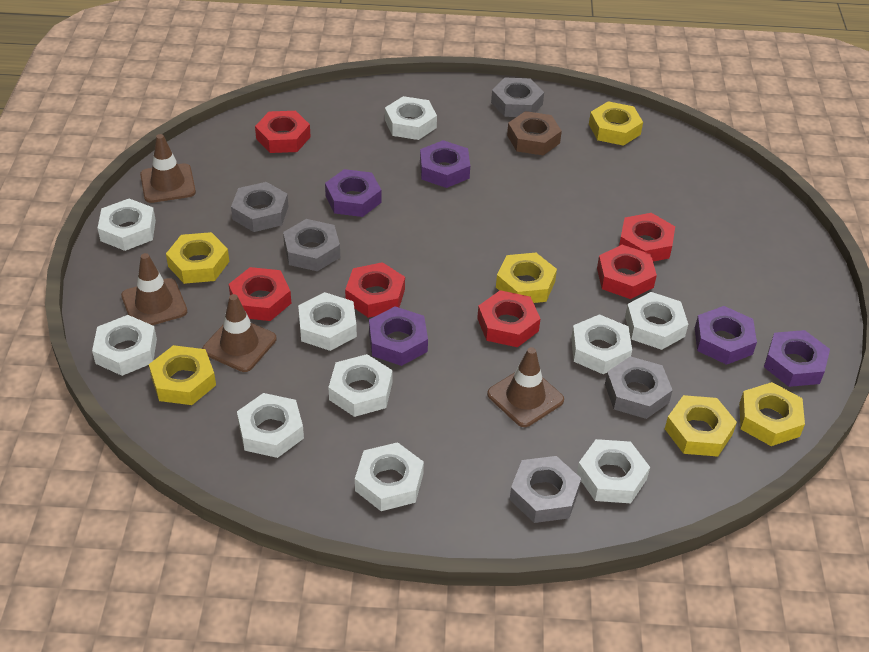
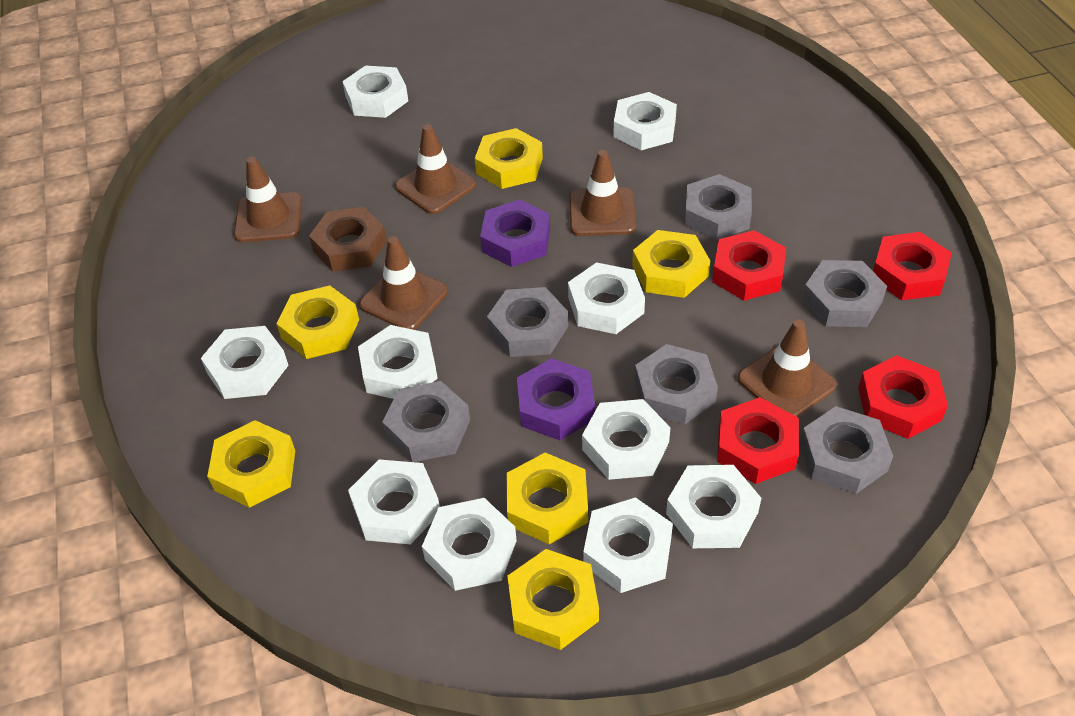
brown traffic cone: [121,253,187,325] [140,134,196,203] [202,294,276,372] [487,347,564,427] = 4 -> [234,156,302,242] [359,236,448,330] [395,124,476,214] [569,150,636,236] [738,320,837,417] = 5
grey nut: [231,182,288,232] [283,219,340,271] [491,78,544,117] [510,456,581,523] [605,356,673,419] = 5 -> [382,381,470,462] [487,287,568,357] [635,344,718,424] [685,174,752,240] [800,406,893,494] [802,260,887,327] = 6
purple nut: [325,169,382,217] [369,307,428,366] [420,140,470,188] [695,306,757,365] [764,330,830,387] = 5 -> [480,200,550,267] [517,358,595,440] = 2
red nut: [229,267,291,321] [255,111,311,153] [345,262,405,318] [477,290,541,347] [597,245,657,299] [619,213,675,262] = 6 -> [712,230,786,301] [717,397,799,484] [858,355,948,439] [873,232,952,300] = 4

